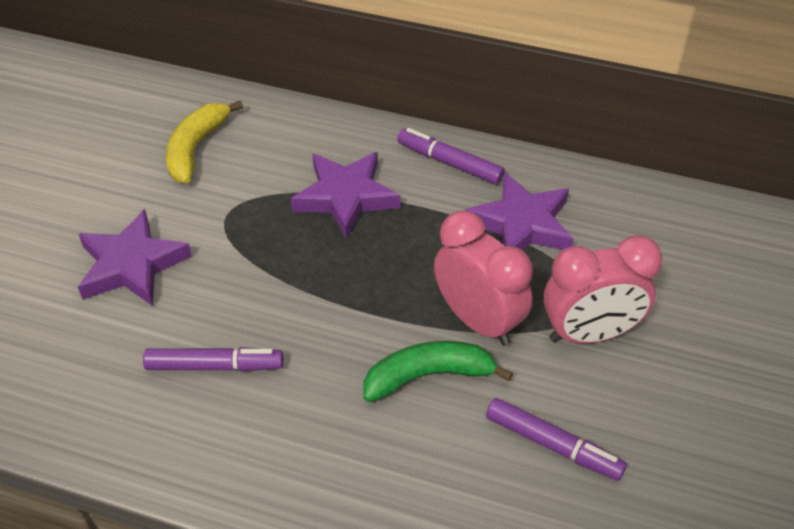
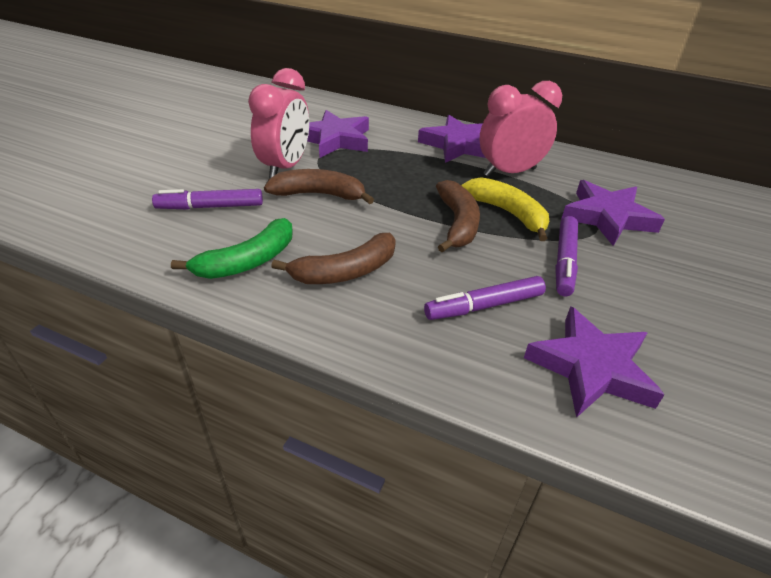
brown banana: none = 0 -> [264,169,374,204] [271,233,396,284] [436,180,480,253] = 3
purple star: [78,209,192,306] [291,152,400,239] [465,173,573,250] = 3 -> [307,110,369,158] [418,115,486,163] [524,306,665,418] [562,180,665,246] = 4

